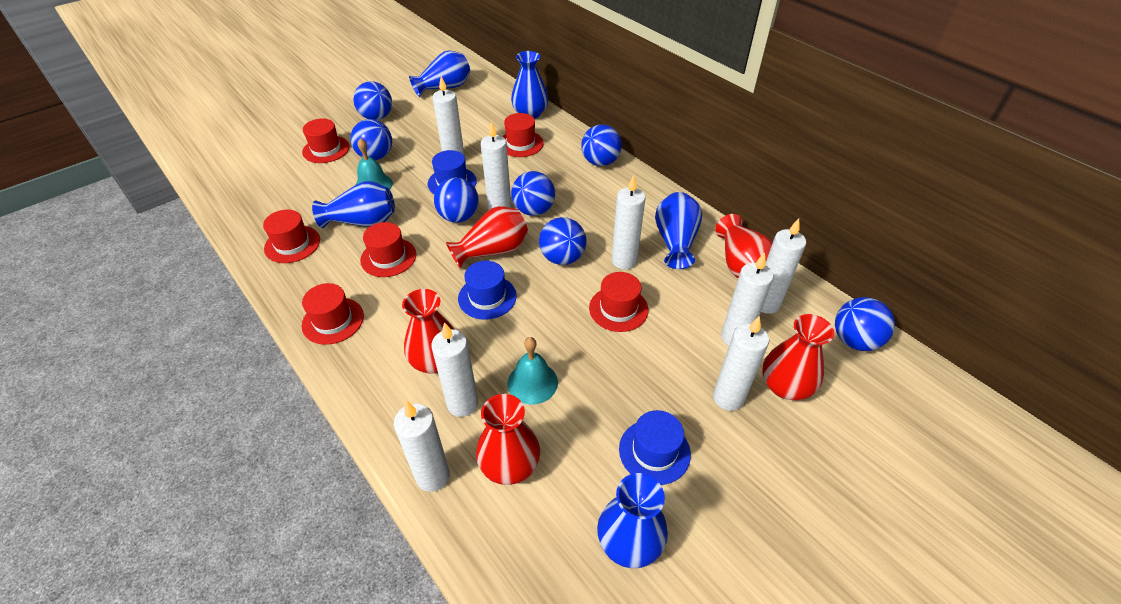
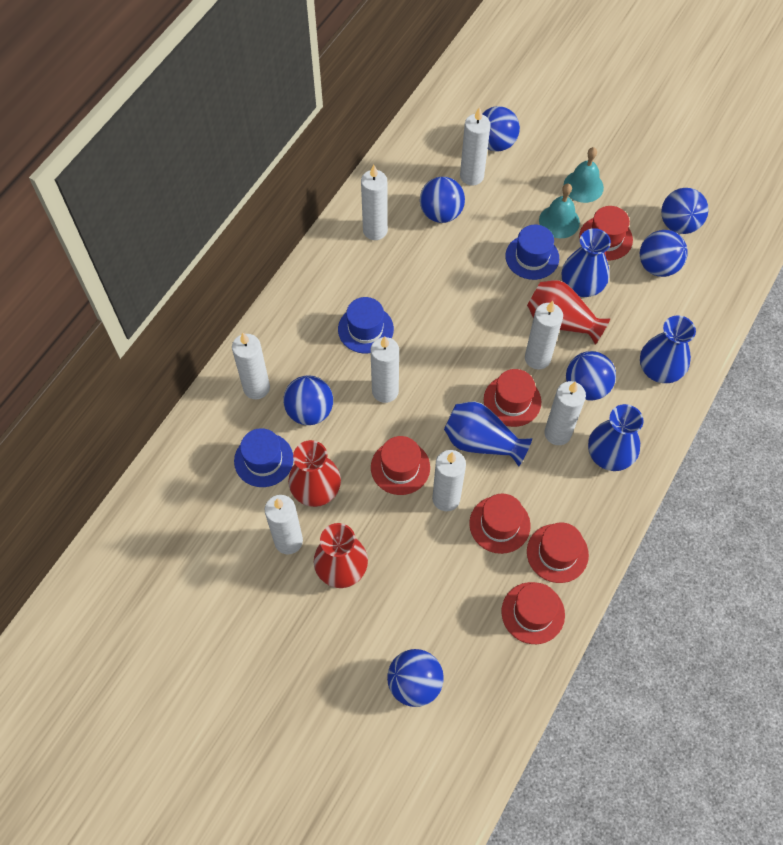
blue vase: [312,181,395,228] [409,51,470,97] [511,51,549,119] [597,473,668,568] [655,192,702,269] = 5 -> [444,401,532,467] [562,228,611,297] [588,404,644,471] [640,316,696,383] = 4
red vase: [402,289,455,374] [446,206,528,269] [476,394,540,485] [715,214,773,278] [762,314,834,400] = 5 -> [288,440,341,507] [314,523,368,588] [527,280,610,345] = 3

